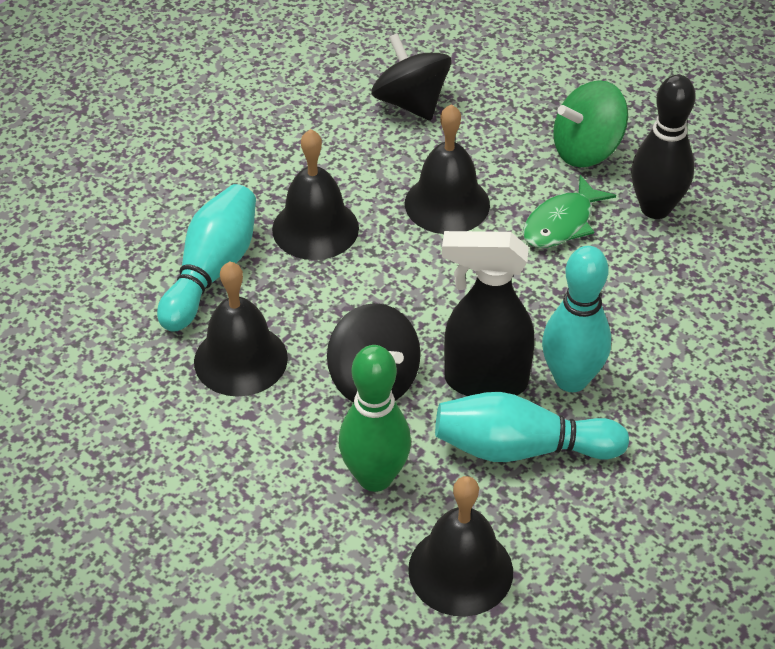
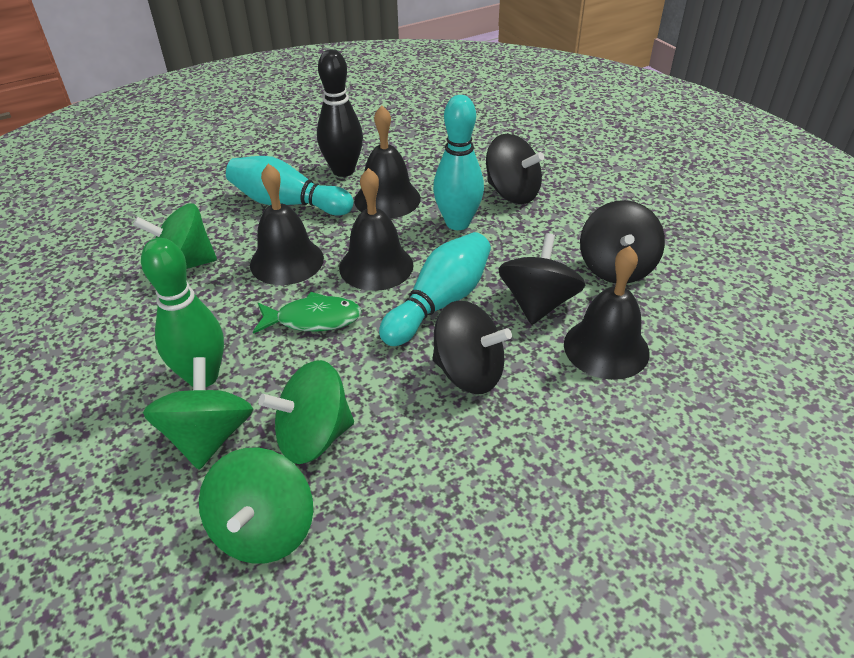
black spinning top: [327,303,421,402] [371,33,451,121] = 2 -> [432,300,512,394] [486,134,544,204] [499,233,586,325] [580,200,665,283] = 4
black spray bottle: [442,231,535,396] = 1 -> none = 0
green spinning top: [553,80,628,167] = 1 -> [133,203,217,269] [143,357,253,469] [199,447,313,564] [258,360,354,464] = 4

